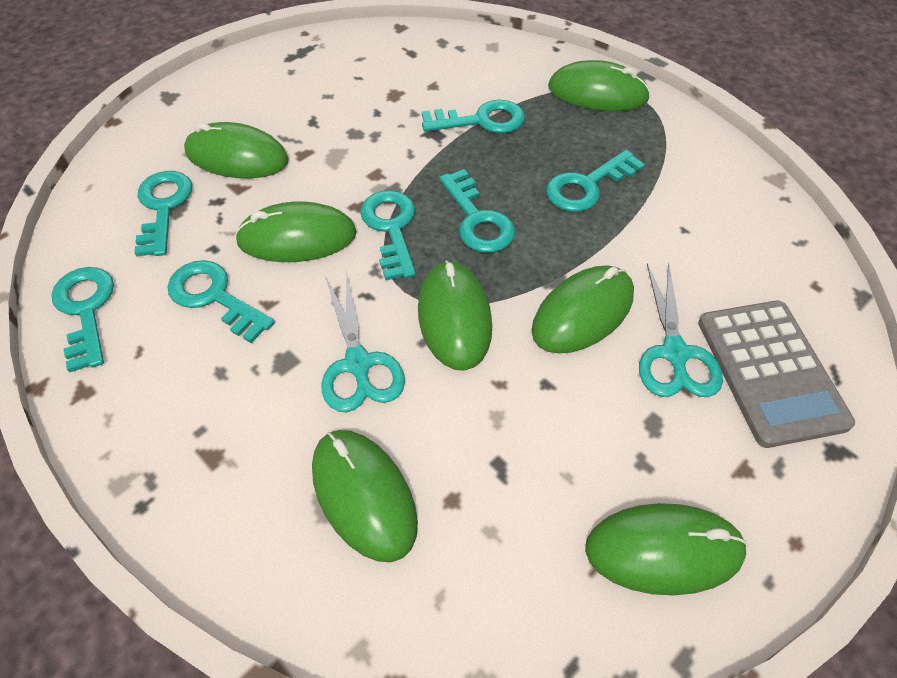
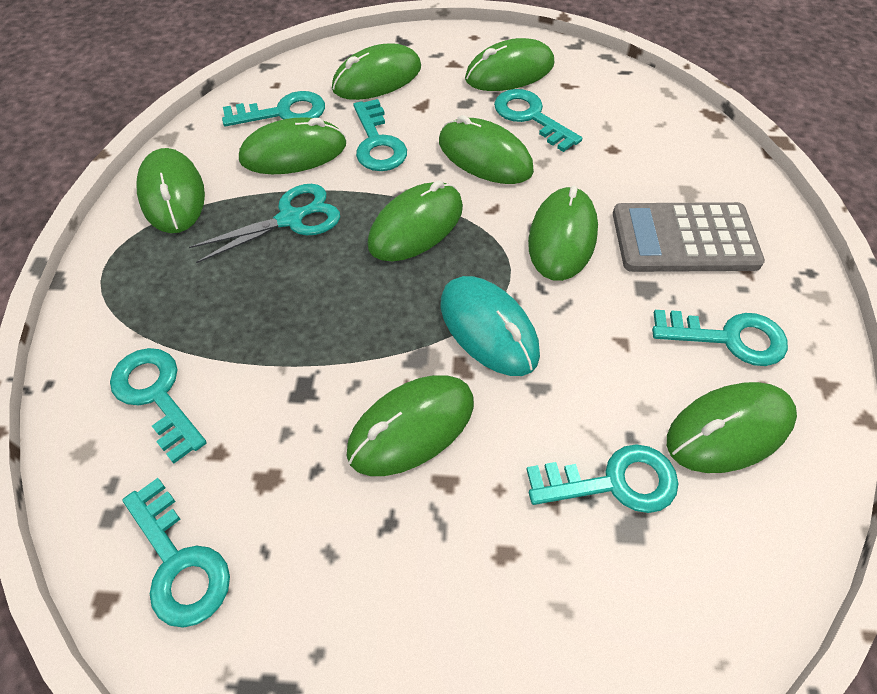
green mouse: [184,122,289,179] [235,201,357,262] [312,430,418,562] [418,260,492,371] [531,265,634,354] [548,60,651,111] [585,503,748,595] = 7 -> [137,148,205,233] [239,117,346,174] [332,43,421,100] [347,375,474,476] [367,180,463,261] [439,115,534,184] [465,38,554,91] [528,186,598,281] [667,382,797,473] = 9
turquoise mouse: none = 0 -> [441,276,540,376] = 1
turquoise scissors: [322,272,405,413] [639,262,723,397] = 2 -> [189,184,340,263] = 1

